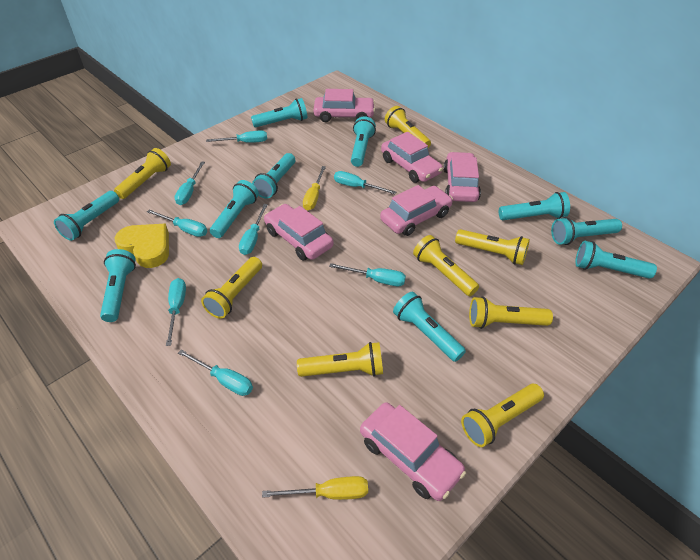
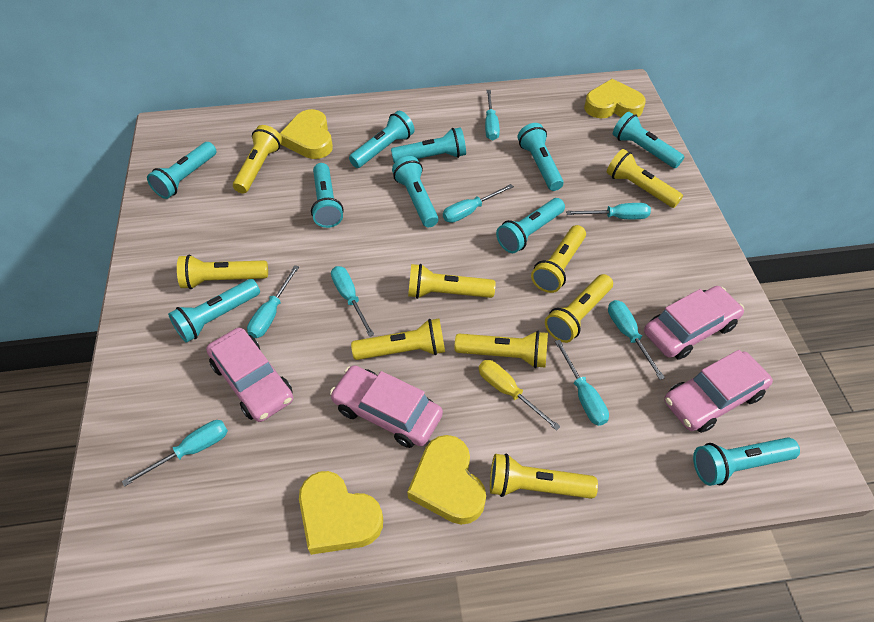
pink car: [264,204,334,261] [314,89,375,122] [360,402,466,501] [380,185,453,236] [381,132,443,183] [444,152,481,202] = 6 -> [206,328,293,422] [330,365,443,448] [644,286,744,360] [664,350,773,433] = 4
yellow flashlight: [114,148,171,199] [201,257,262,319] [297,342,383,377] [385,106,431,148] [413,235,479,296] [455,229,530,265] [461,384,544,447] [469,296,553,329] = 8 -> [177,255,268,289] [233,125,282,194] [351,319,445,360] [408,264,496,299] [455,331,548,368] [490,453,598,499] [531,225,586,293] [545,274,613,343] [607,149,683,208] = 9
yellow heart: [114,224,169,268] = 1 -> [280,109,333,159] [299,471,383,555] [407,435,486,525] [584,79,646,118] = 4
yellow screwdriver: [262,476,368,500] [303,166,326,210] = 2 -> [479,360,561,431] = 1

